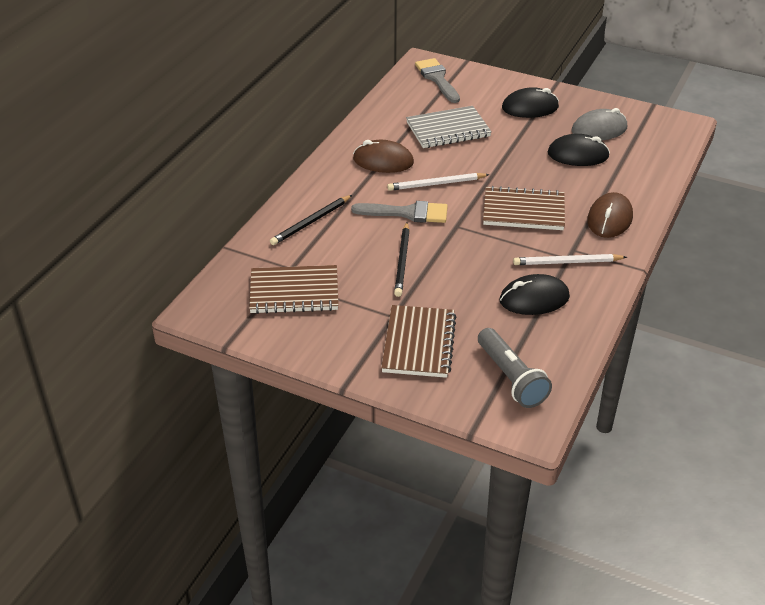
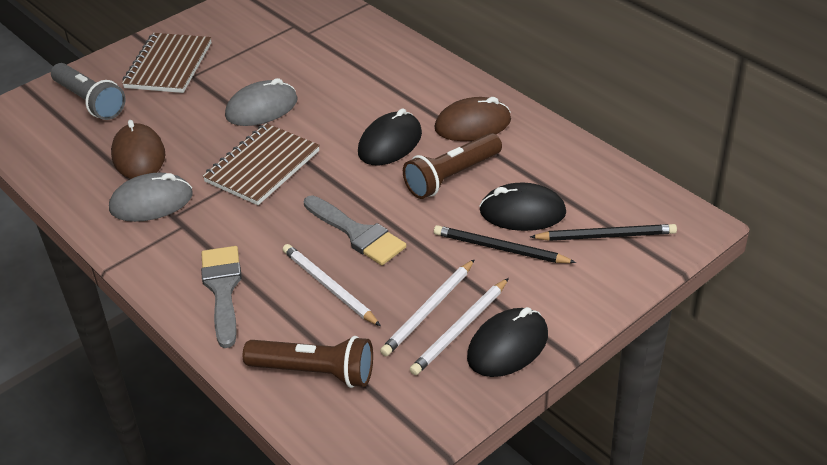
brown flashlight: none = 0 -> [243,336,373,388] [403,133,502,199] = 2
brown notebook: [249,265,339,314] [381,305,456,378] [483,186,565,230] = 3 -> [122,33,211,93] [203,123,320,205] = 2
grey mouse: [571,108,627,141] = 1 -> [109,172,193,222] [225,78,298,126] = 2
grey notebook: [406,106,492,148] = 1 -> none = 0
white pencil: [387,173,490,191] [513,254,627,265] = 2 -> [282,244,381,326] [380,259,475,356] [410,278,509,375] = 3

